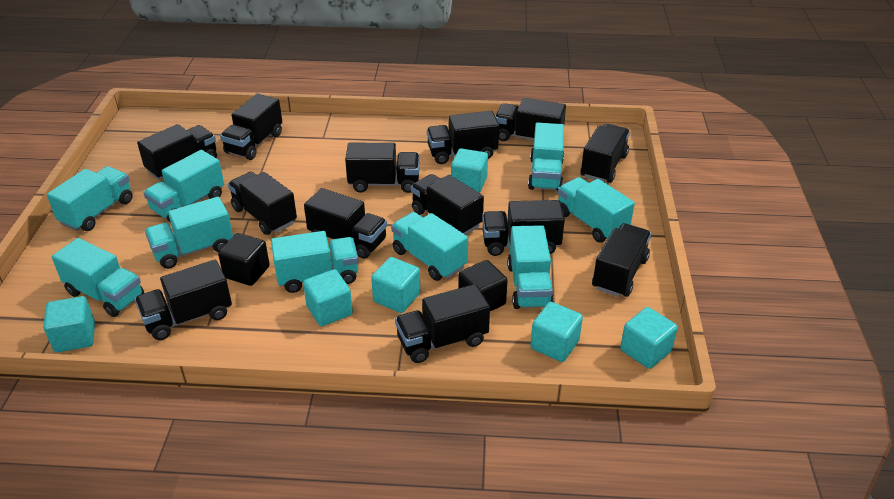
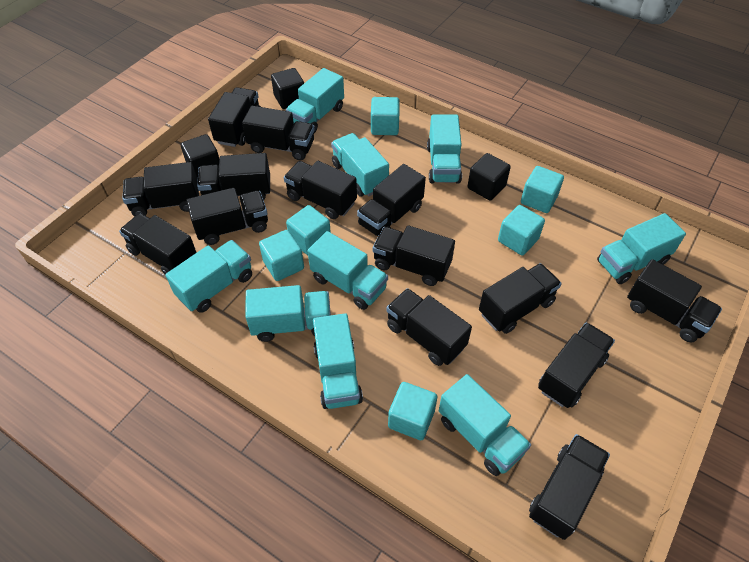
black cube: [218,233,270,286] [458,260,508,311] = 2 -> [181,134,219,180] [271,68,304,109] [468,153,511,201] = 3
black truck: [135,260,232,340] [137,124,217,180] [220,94,282,160] [228,172,297,235] [304,188,387,259] [345,143,420,193] [395,284,490,363] [411,174,484,235] [427,111,499,164] [482,200,565,256] [495,98,566,141] [580,124,630,183] [592,223,651,297] = 13 -> [119,213,197,274] [122,162,199,217] [187,188,268,245] [197,153,270,200] [208,87,261,147] [242,106,315,160] [283,161,357,219] [357,164,426,236] [373,225,455,286] [386,288,472,366] [479,263,562,334] [529,434,610,540] [538,322,615,408] [627,259,722,342] = 14

